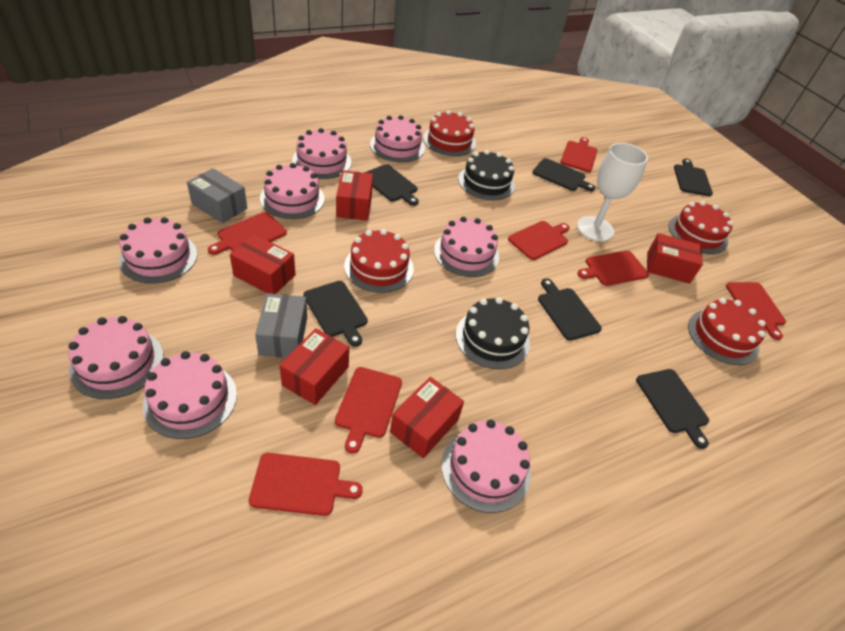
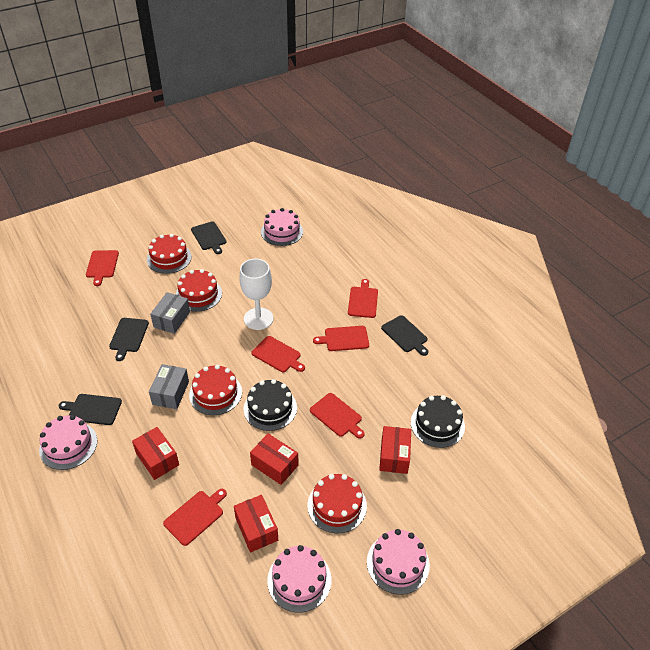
black cutting board: [303,281,368,347] [364,164,419,206] [532,158,595,191] [538,278,602,341] [636,369,709,449] [674,159,713,196] = 6 -> [59,394,122,425] [109,318,149,361] [191,221,226,254] [381,315,428,356] = 4
pink cake: [68,316,163,399] [119,217,197,283] [143,351,237,439] [260,163,325,219] [292,128,351,179] [370,115,425,163] [434,217,499,277] [441,420,531,513] = 8 -> [39,415,97,470] [261,208,303,246] [267,545,331,613] [367,529,430,594] = 4
red box: [230,234,295,294] [279,328,349,405] [336,170,373,221] [390,377,464,458] [647,233,703,284] = 5 -> [132,427,179,480] [234,495,278,552] [250,433,299,485] [379,426,411,474] = 4
red cutting board: [208,212,287,255] [249,453,363,516] [335,367,402,454] [508,221,570,260] [560,137,598,172] [577,251,649,286] [726,282,786,340] = 7 -> [86,250,119,286] [163,489,227,546] [251,336,305,372] [310,393,365,438] [313,326,369,351] [348,279,378,318] = 6

